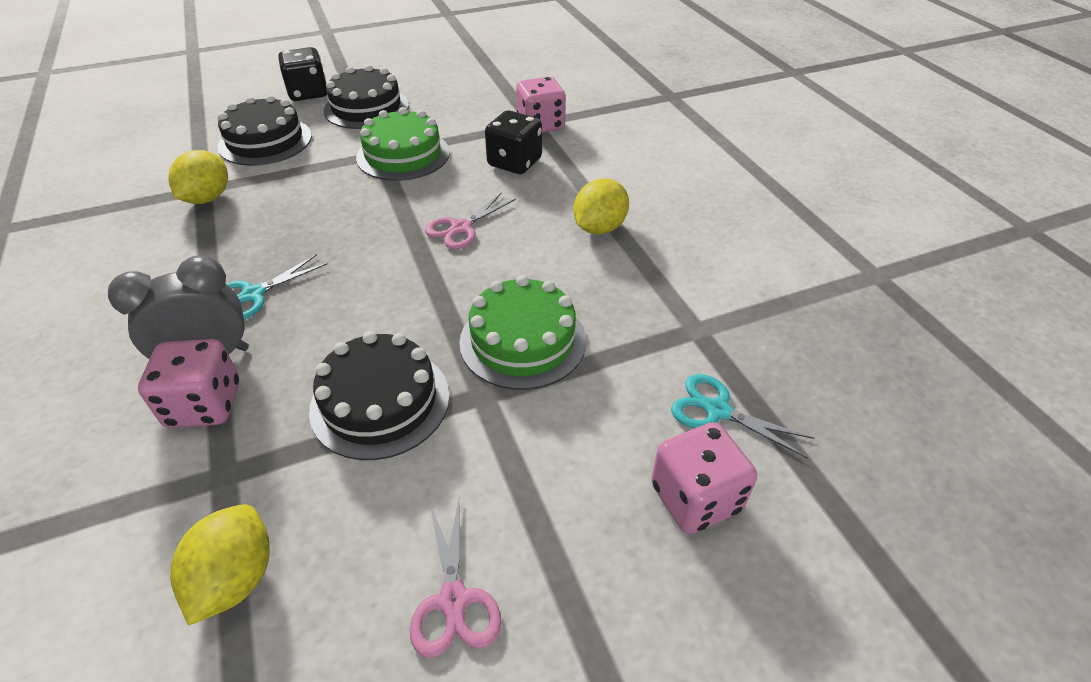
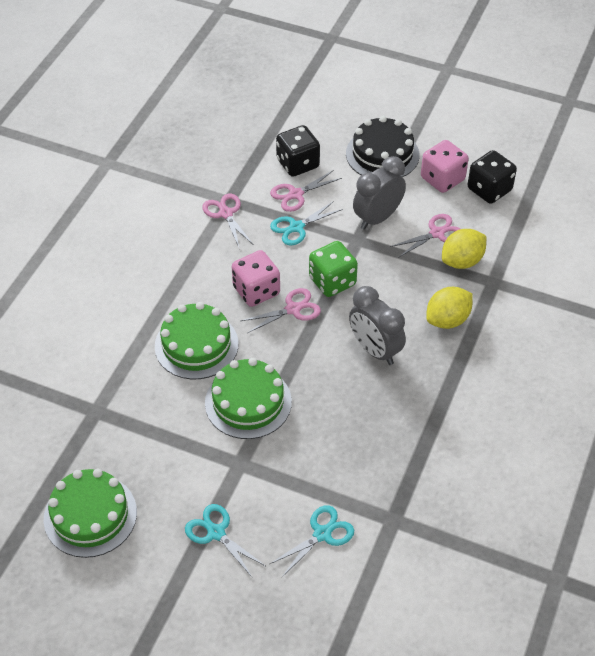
black cake: [218,95,312,166] [309,331,450,460] [324,65,409,129] = 3 -> [346,116,419,177] = 1
green cake: [356,107,450,181] [459,275,586,390] = 2 -> [44,468,137,558] [155,302,238,379] [205,358,292,439] = 3
green dice: none = 0 -> [309,241,358,297] = 1
grey clock: [108,256,249,359] = 1 -> [349,286,406,365] [353,156,406,230] = 2
pink dice: [138,339,239,428] [516,77,566,133] [651,422,757,534] = 3 -> [232,250,280,307] [421,140,469,193] = 2
pink scissors: [410,495,502,658] [425,192,516,249] = 2 -> [202,194,254,247] [241,288,321,333] [270,170,342,212] [390,214,461,258] = 4
turquoise scissors: [226,254,328,320] [671,374,815,458] = 2 -> [185,504,265,578] [270,201,343,246] [270,505,354,577] = 3
yellow lemon: [168,150,228,204] [170,504,270,625] [573,179,629,234] = 3 -> [426,287,473,329] [442,229,486,269] = 2

